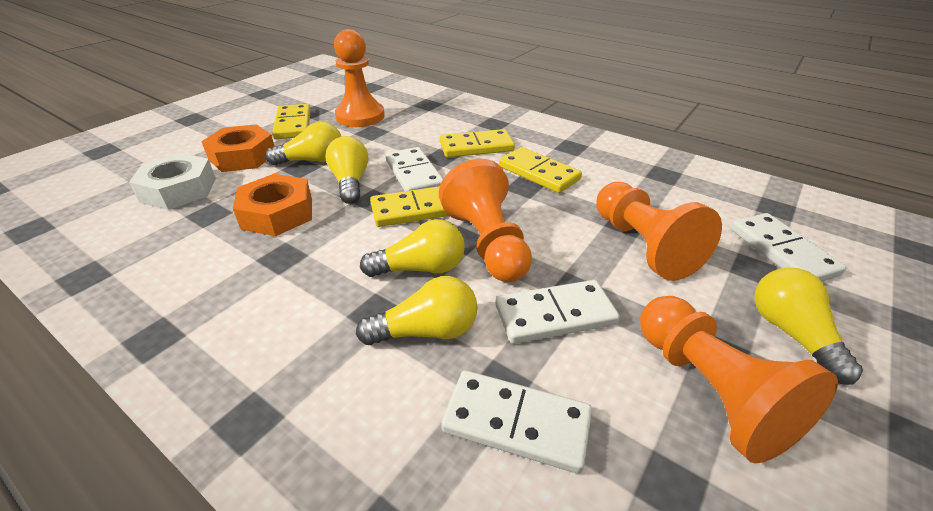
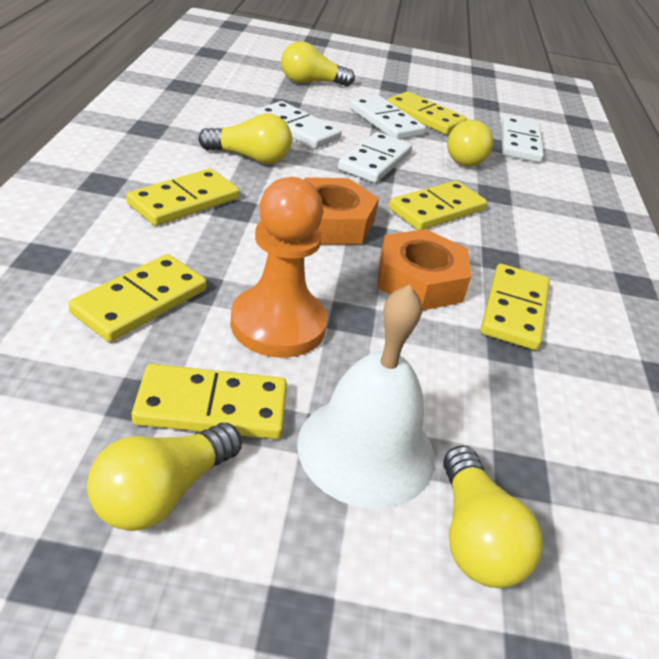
orange pawn: [334,29,385,127] [439,159,532,282] [596,182,722,281] [640,296,838,463] = 4 -> [231,177,328,358] = 1
white bell: none = 0 -> [297,284,435,509] = 1
white nut: [129,153,216,210] = 1 -> none = 0
yellow domino: [272,104,311,139] [370,186,449,227] [440,129,515,158] [499,147,582,193] = 4 -> [68,254,207,342] [126,168,240,226] [132,364,287,439] [387,91,467,134] [389,181,487,230] [481,264,550,350] = 6

